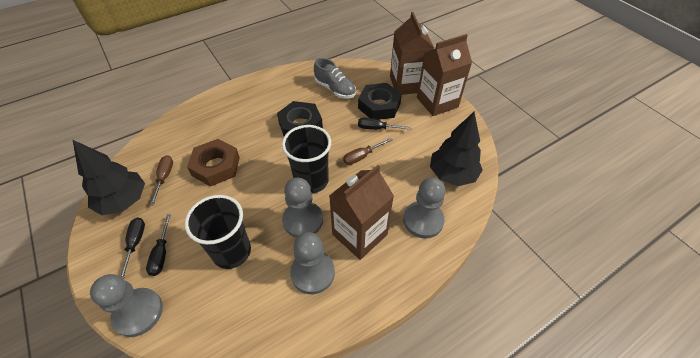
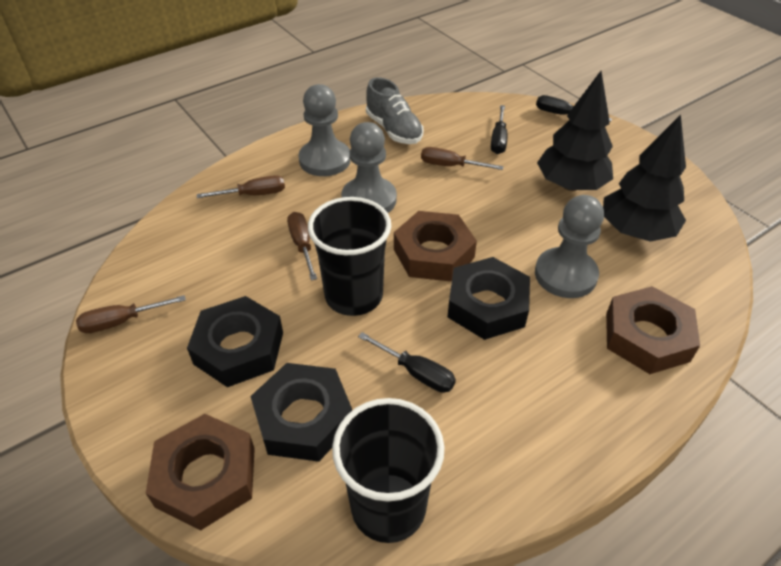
black nut: [277,101,323,136] [358,83,402,120] = 2 -> [187,296,283,387] [250,363,352,462] [447,257,530,340] = 3
brown carton: [329,165,394,260] [390,12,434,95] [417,34,472,116] = 3 -> none = 0
brown nut: [187,139,240,187] = 1 -> [146,414,255,530] [394,211,477,281] [606,286,700,374] = 3
brown screwdriver: [150,155,173,205] [343,138,392,165] = 2 -> [76,295,186,333] [197,175,285,198] [287,212,317,280] [421,147,504,170] = 4
grey pawn: [90,274,163,337] [282,178,323,238] [290,232,335,294] [403,178,446,239] = 4 -> [298,84,351,176] [341,122,397,213] [535,195,604,298] = 3

